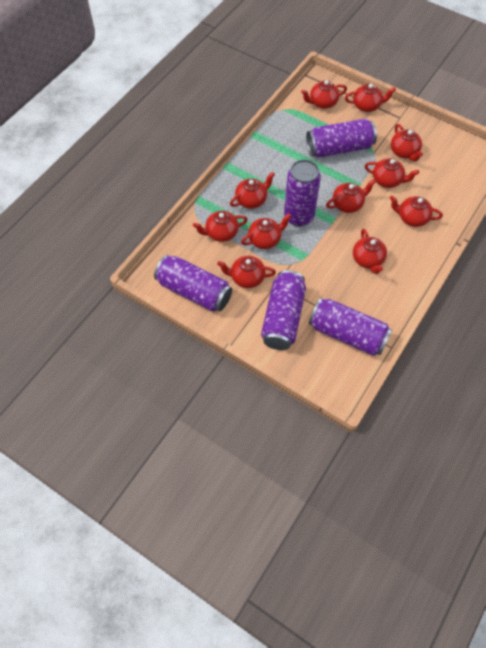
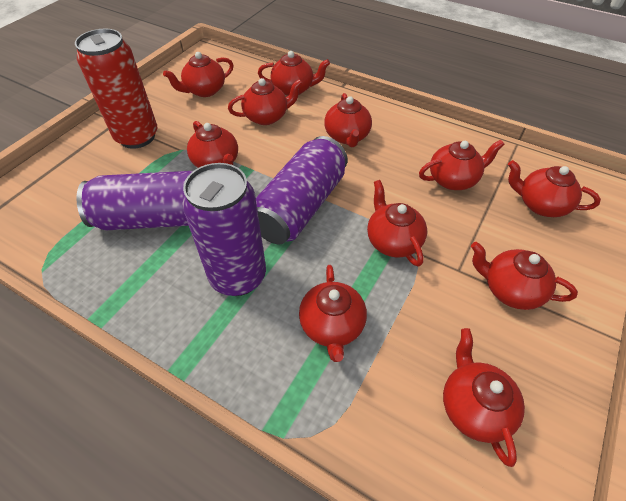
purple can: [154,255,232,312] [261,270,306,350] [284,159,321,227] [306,118,377,158] [309,298,392,356] = 5 -> [76,171,193,230] [182,163,266,296] [256,136,348,244] = 3
red can: none = 0 -> [75,29,158,149] = 1

